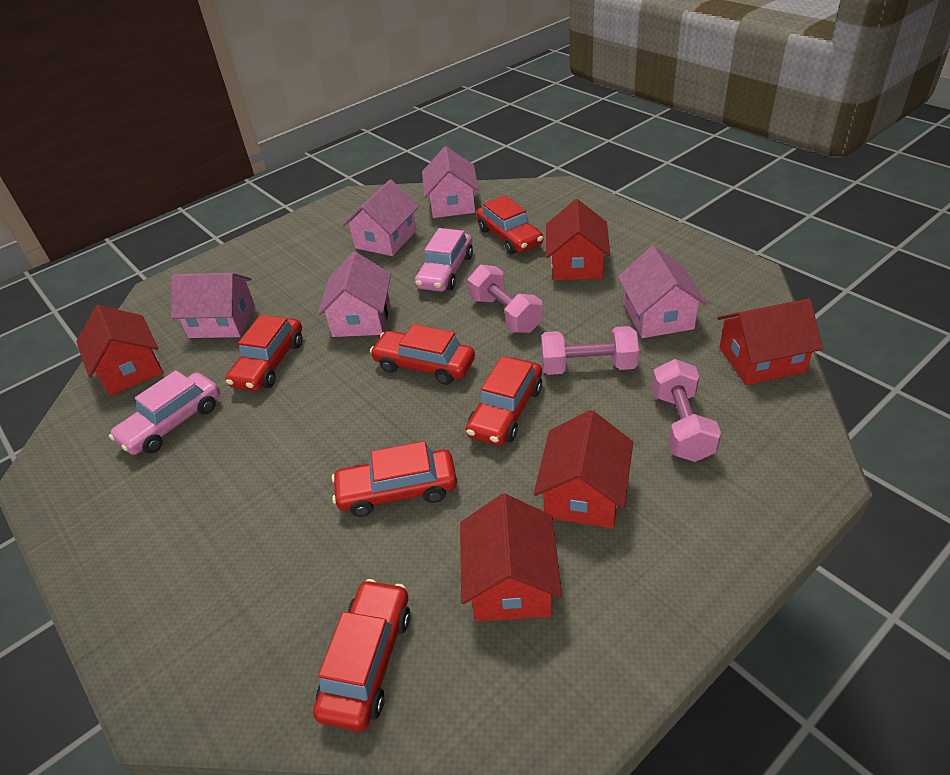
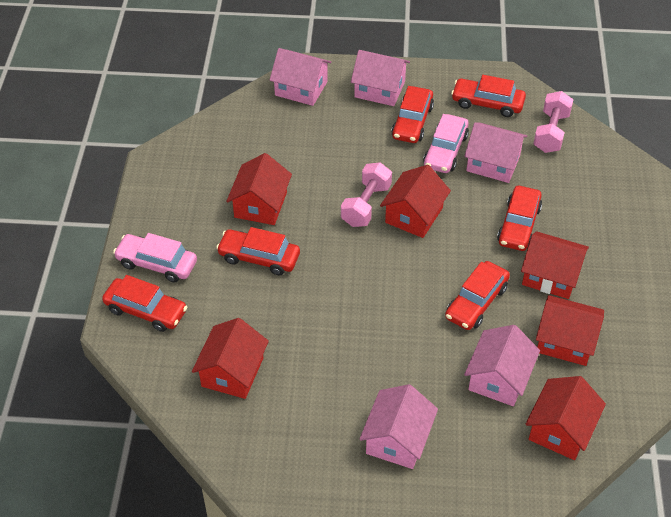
pink dumbbell: [468,265,543,333] [541,326,639,375] [652,359,721,462] = 3 -> [341,162,392,227] [533,91,573,153] = 2
red house: [76,305,163,396] [460,494,562,622] [534,410,633,528] [546,199,611,280] [717,298,823,385] = 5 -> [192,318,269,399] [226,153,292,225] [380,165,451,238] [521,231,589,299] [525,376,606,460] [536,295,604,366] = 6

